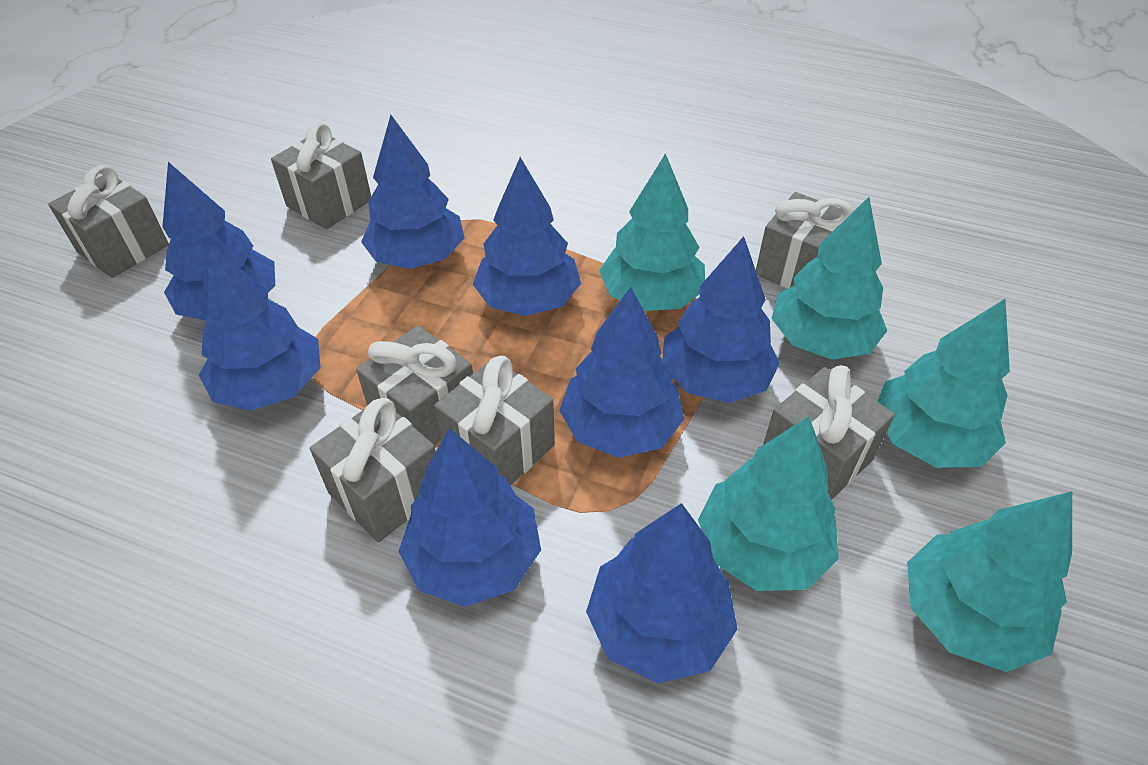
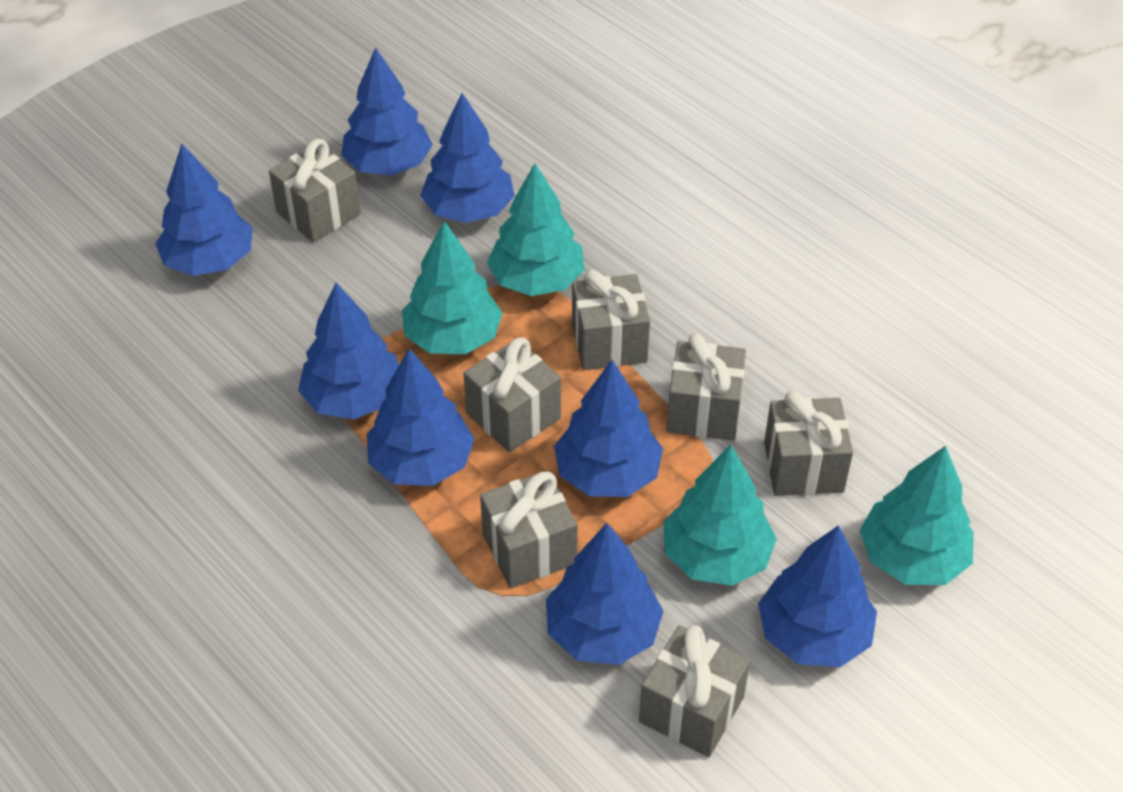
turquoise tree: [599,153,705,311] [698,416,839,591] [772,197,887,360] [877,299,1010,468] [907,491,1072,672] = 5 -> [402,221,503,354] [487,163,585,296] [664,445,777,586] [859,446,974,585] = 4

